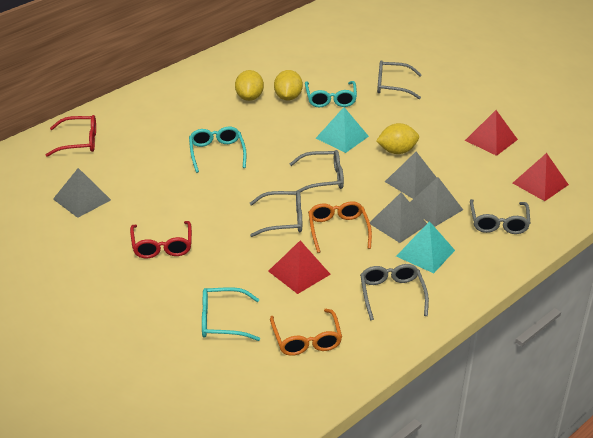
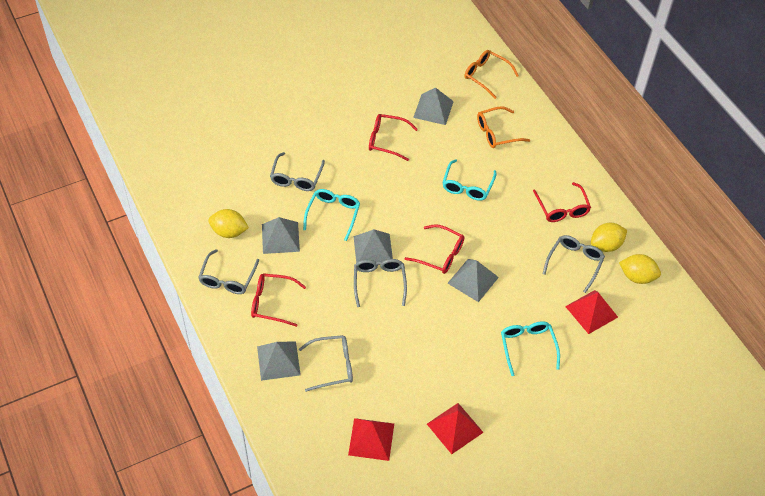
grey pyramid: [53,168,111,218] [370,192,427,243] [385,152,437,199] [410,177,463,227] = 4 -> [257,341,301,381] [262,217,300,254] [353,229,393,265] [413,88,454,125] [448,259,499,302] = 5
red glasses: [46,115,96,157] [130,221,192,258] = 2 -> [251,273,306,327] [369,114,418,161] [404,224,464,274] [533,182,591,222] = 4
turquoise pyramid: [316,107,369,153] [396,221,455,273] = 2 -> none = 0

